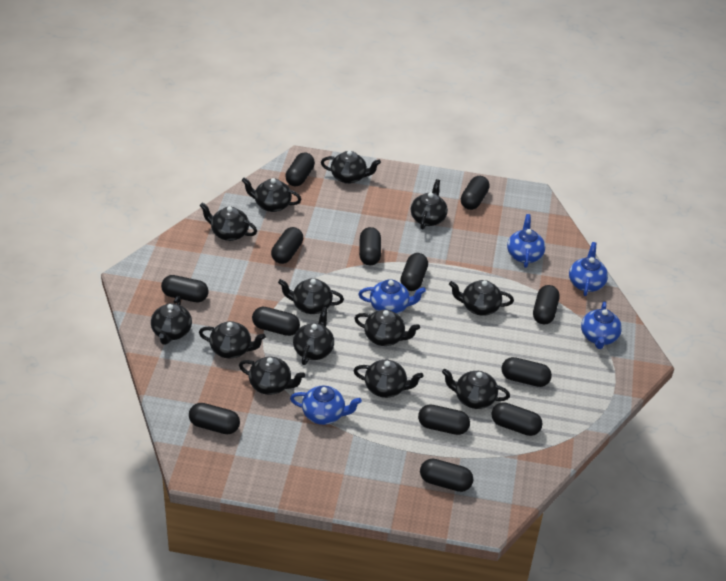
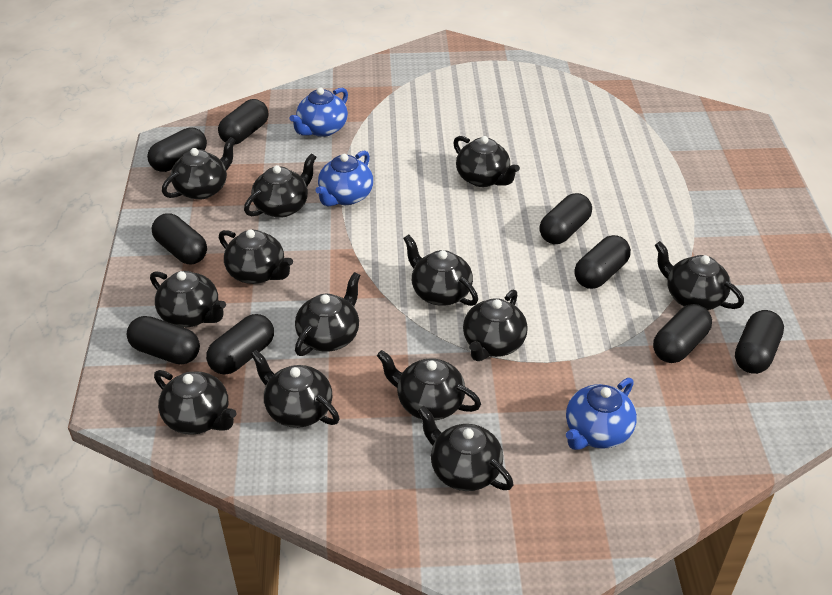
black capsule: [161,275,209,302] [189,403,240,434] [252,307,300,336] [271,227,303,264] [285,152,315,186] [359,227,381,265] [400,253,428,291] [418,404,470,435] [420,459,473,492] [461,176,490,210] [491,402,542,436] [501,357,552,387] [533,285,559,325] = 13 -> [127,316,200,364] [147,128,207,172] [152,213,207,264] [206,314,274,375] [218,99,268,144] [539,193,592,244] [574,235,631,289] [653,304,712,363] [735,310,784,374] = 9
blue teapot: [290,386,362,425] [358,279,426,314] [507,214,545,268] [569,242,608,296] [581,301,622,349] = 5 -> [289,87,348,137] [315,150,373,206] [566,378,637,450] = 3

